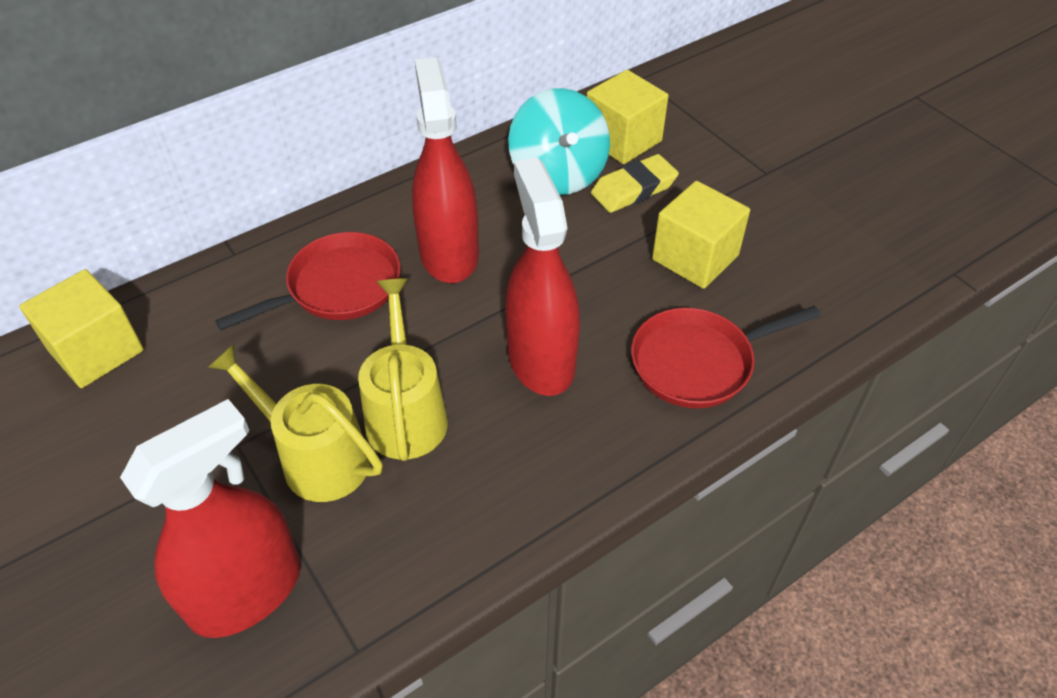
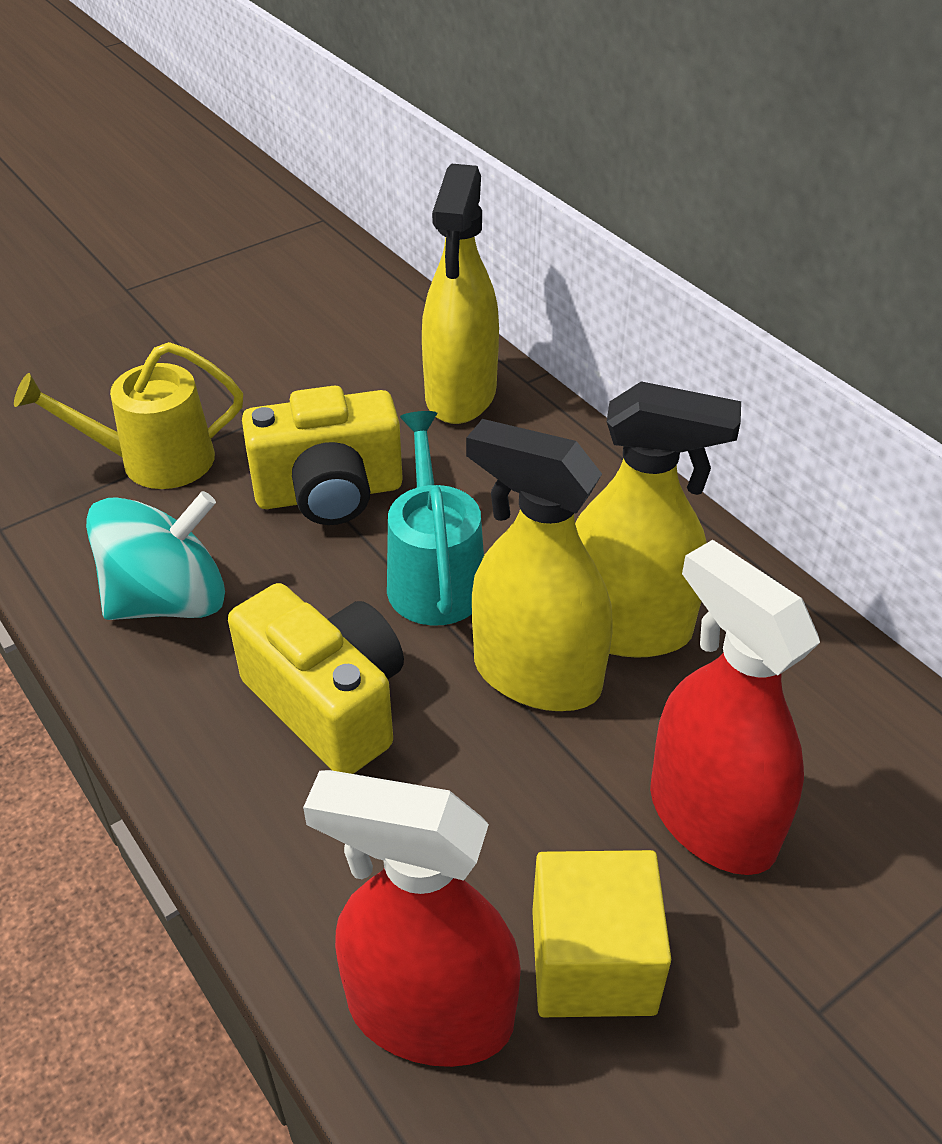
red pan: [215,232,401,330] [631,306,821,408] = 2 -> none = 0
red spray bottle: [120,399,301,638] [412,57,479,283] [505,157,580,396] = 3 -> [303,770,521,1067] [650,540,820,875] = 2
turquoise watering can: none = 0 -> [387,411,484,626] = 1
yellow camera: none = 0 -> [228,583,404,774] [242,385,403,525] = 2
yellow cube: [19,269,144,388] [587,70,668,164] [652,181,750,289] = 3 -> [532,850,671,1017] = 1
yellow eraser: [591,154,679,213] = 1 -> none = 0
yellow spray bottle: none = 0 -> [422,164,499,424] [466,419,613,711] [575,381,741,658] = 3
yellow watering can: [208,344,382,502] [358,278,448,461] = 2 -> [14,342,243,489] = 1

